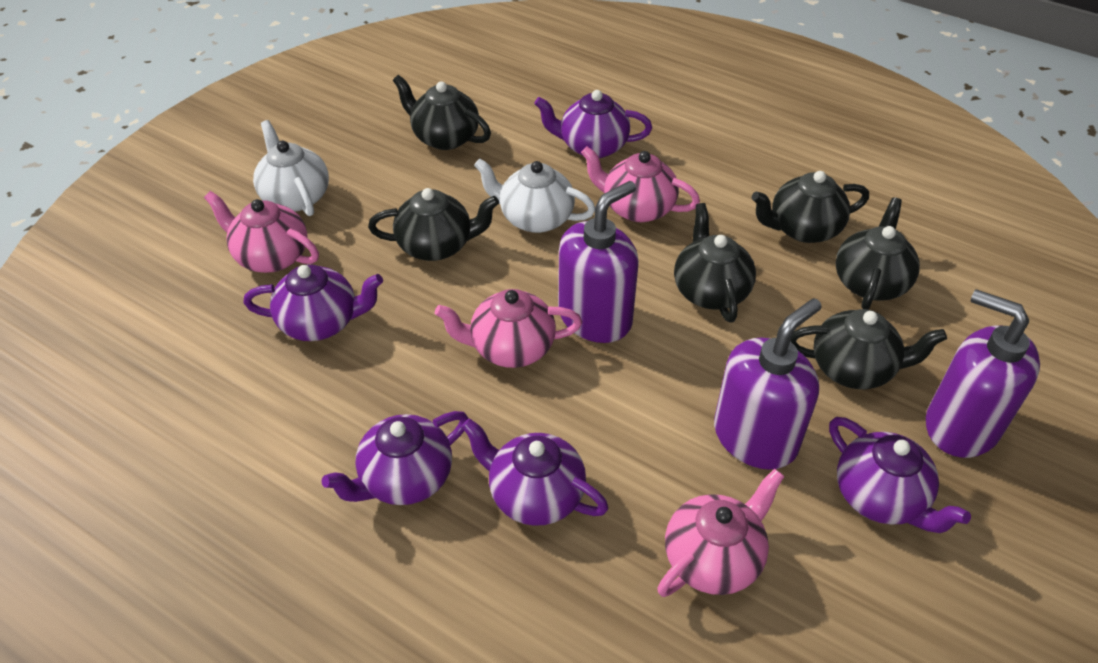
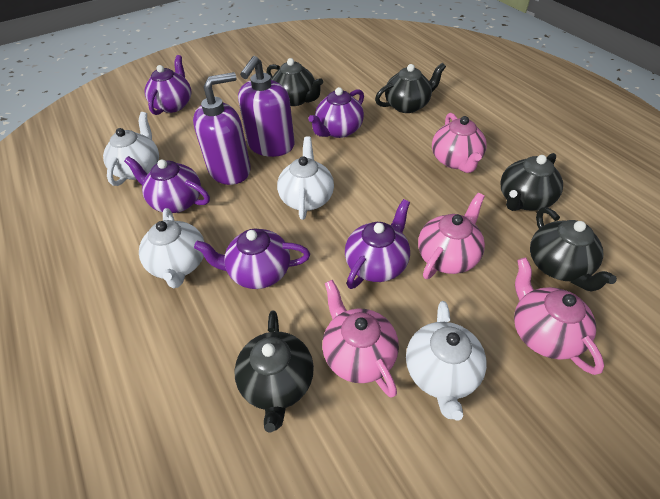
black teapot: [368,188,499,261] [393,75,491,150] [674,203,756,323] [752,171,869,243] [790,309,947,389] [836,197,920,310] = 6 -> [234,310,314,433] [267,58,323,106] [375,63,446,113] [500,153,563,211] [530,207,617,292] = 5
purple soap dispenser: [558,181,639,343] [714,298,822,470] [926,289,1040,458] = 3 -> [193,72,251,185] [238,56,295,157] = 2
white teapot: [253,120,329,216] [474,158,595,233] = 2 -> [103,112,159,186] [139,208,204,288] [277,136,334,220] [406,301,487,421] = 4

